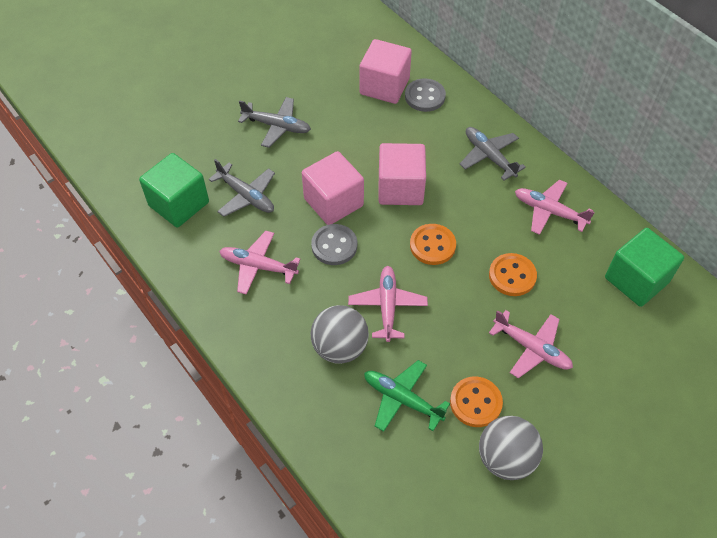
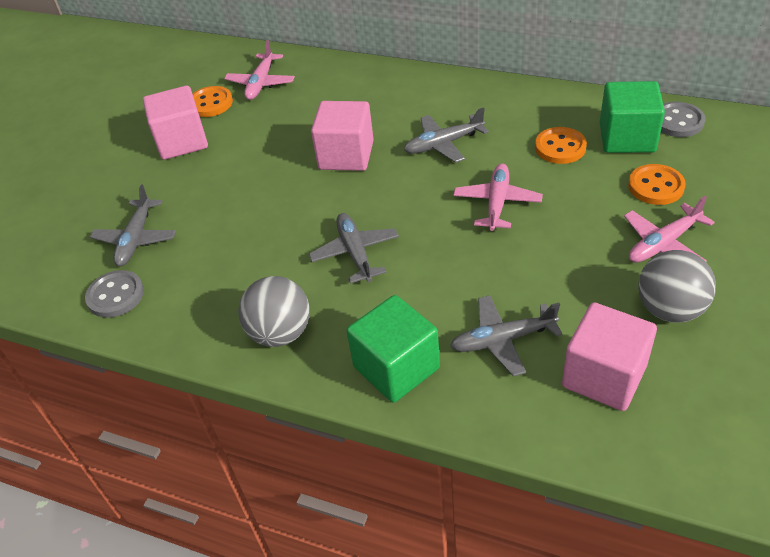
green plane: [364,360,450,432] = 1 -> none = 0
grey plane: [209,159,275,217] [238,97,311,148] [460,127,526,180] = 3 -> [90,184,176,266] [309,213,399,283] [404,107,489,163] [450,295,562,377] = 4
pink plane: [219,231,301,295] [348,266,428,342] [489,310,573,378] [515,180,595,235] = 4 -> [224,40,295,100] [453,163,543,231] [624,196,715,262] = 3

